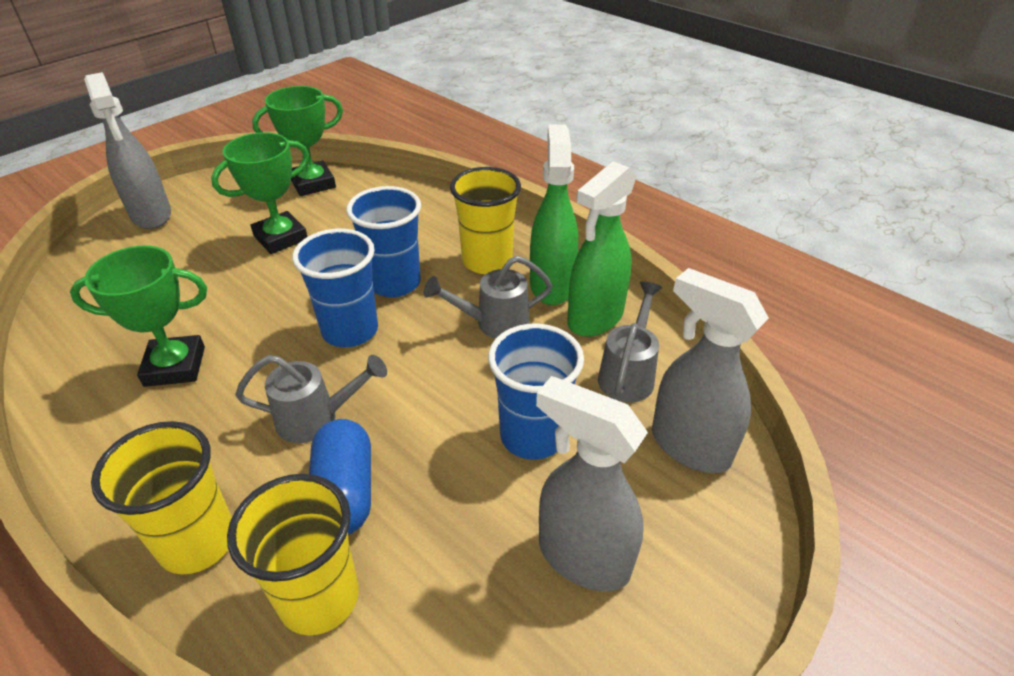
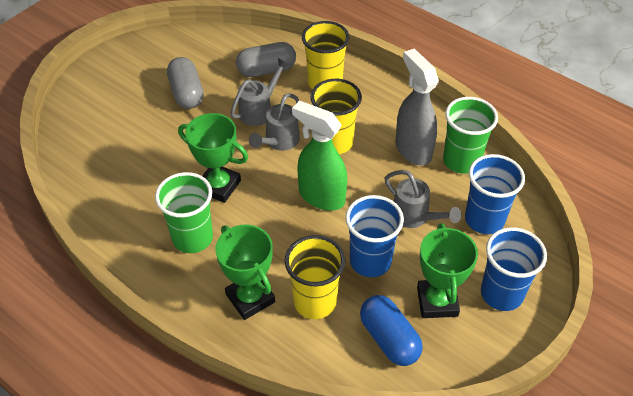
green cup: none = 0 -> [155,172,213,253] [443,97,498,174] = 2
green spray bottle: [530,124,578,305] [567,161,636,337] = 2 -> [292,101,347,211] = 1
grey capsule: none = 0 -> [167,57,204,109] [236,42,296,77] = 2
grey spray bottle: [84,72,171,229] [536,376,648,591] [652,268,769,473] = 3 -> [395,49,439,165] = 1

